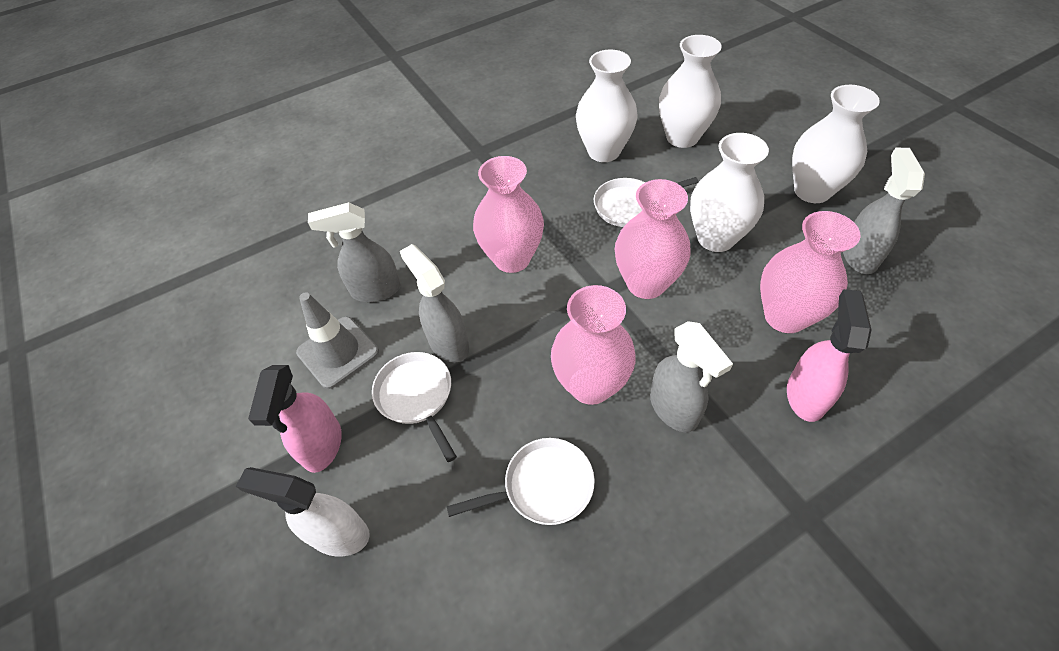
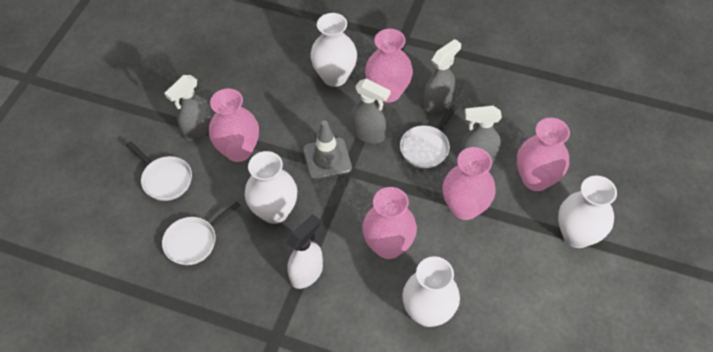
pink spray bottle: [248,365,342,473] [787,289,872,422] = 2 -> none = 0
pink vase: [473,156,544,273] [551,285,636,405] [615,179,690,299] [760,211,861,333] = 4 -> [209,89,259,162] [362,187,417,259] [365,29,413,103] [443,147,496,220] [517,118,570,191] = 5

